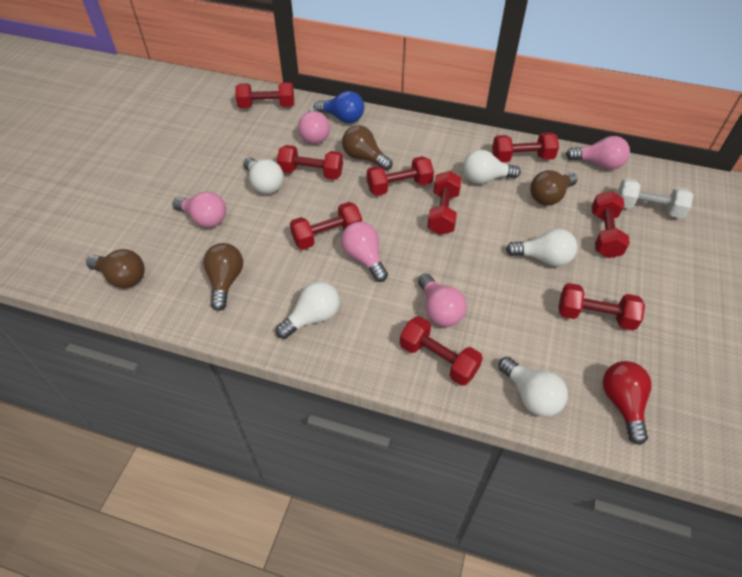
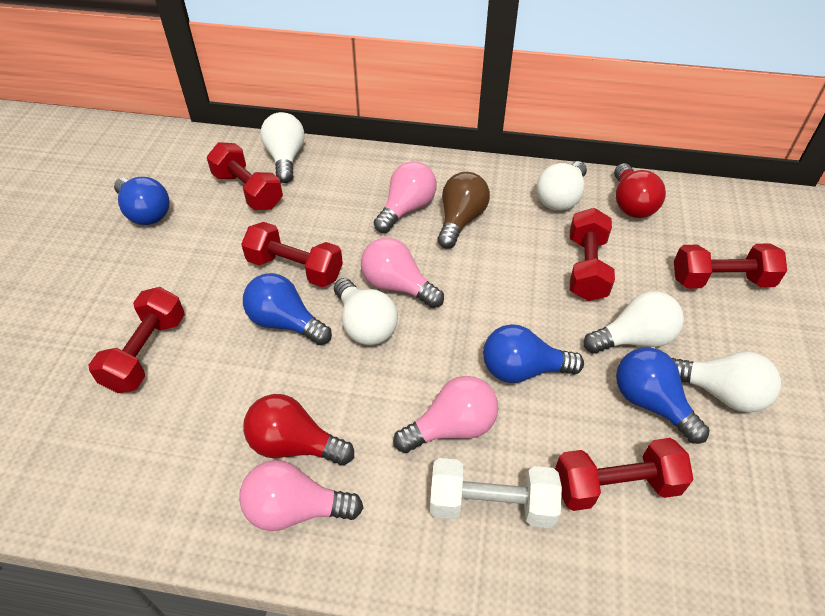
blue light bulb: [314,91,364,123] = 1 -> [114,177,170,225] [243,273,332,345] [483,324,584,383] [616,348,710,444] = 4
brown light bulb: [86,249,145,288] [203,243,243,311] [342,125,393,171] [530,170,578,206] = 4 -> [437,172,490,249] = 1
pink light bulb: [173,191,226,228] [298,108,330,144] [341,222,388,282] [418,273,467,327] [566,136,630,170] = 5 -> [239,460,363,531] [361,238,444,308] [374,161,437,233] [393,376,498,453] = 4
red dumbbell: [235,82,294,108] [277,145,343,180] [290,202,362,250] [367,156,434,196] [400,316,483,386] [427,171,462,235] [492,132,559,162] [558,283,645,331] [592,191,630,258] = 9 -> [88,287,185,393] [207,142,283,210] [241,222,343,287] [555,438,694,511] [570,208,615,301] [674,244,787,288] = 6
red light bulb: [603,361,652,445] = 1 -> [243,394,354,466] [614,163,666,218] = 2

